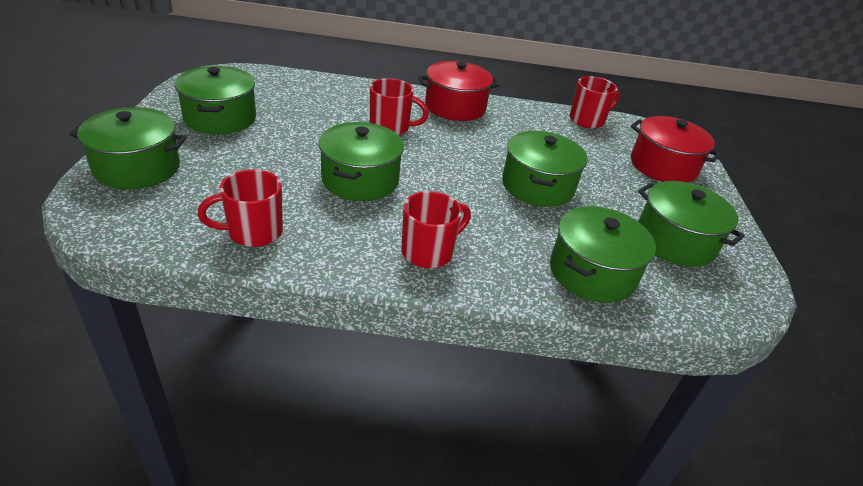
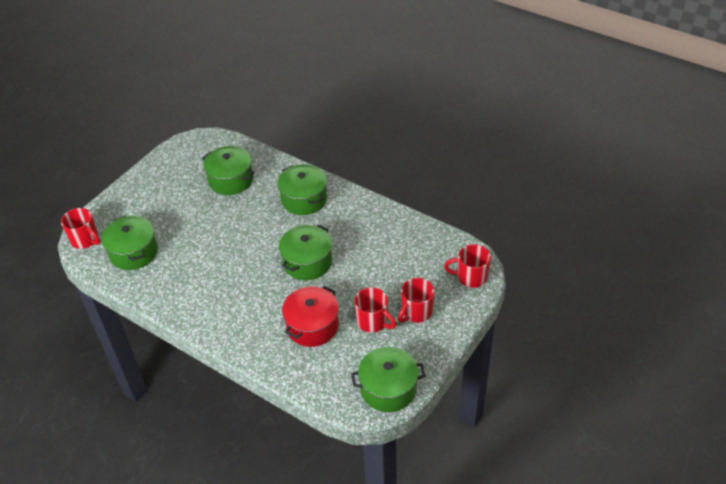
green pot: [70,107,187,189] [175,66,256,134] [318,122,404,201] [502,131,588,207] [550,206,656,303] [638,181,745,267] = 6 -> [102,216,158,270] [202,146,255,195] [277,164,327,215] [279,225,332,280] [351,347,426,412] = 5
red pot: [418,61,500,121] [631,116,721,183] = 2 -> [282,286,339,347] = 1

